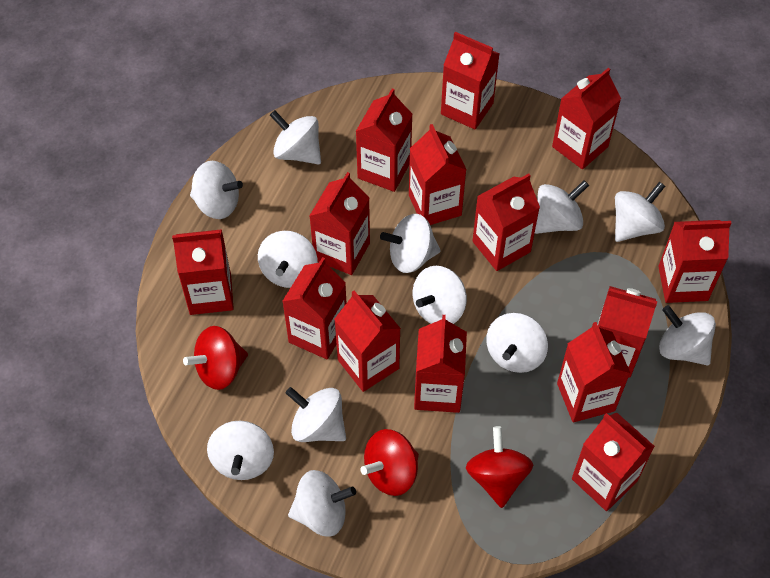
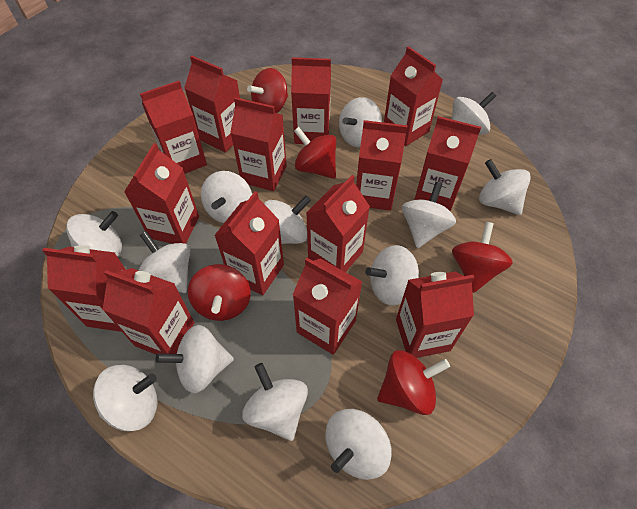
red spinning top: [183,326,248,390] [360,429,419,496] [466,426,533,508] = 3 -> [188,264,251,321] [247,68,288,113] [294,127,336,179] [377,350,450,415] [452,222,513,293] = 5
white spinning top: [190,161,243,219] [207,421,274,480] [258,231,318,288] [270,110,321,164] [286,387,346,442] [288,470,356,537] [380,214,441,273] [413,266,467,324] [486,313,548,373] [535,180,589,234] [615,182,665,242] [659,305,716,365] = 12 -> [66,211,122,256] [93,365,157,431] [138,231,190,293] [155,325,234,393] [201,171,252,223] [242,363,308,441] [264,196,311,244] [325,409,392,480] [339,97,382,147] [365,245,419,305] [402,182,456,248] [452,92,496,135] [479,159,531,215] = 13

